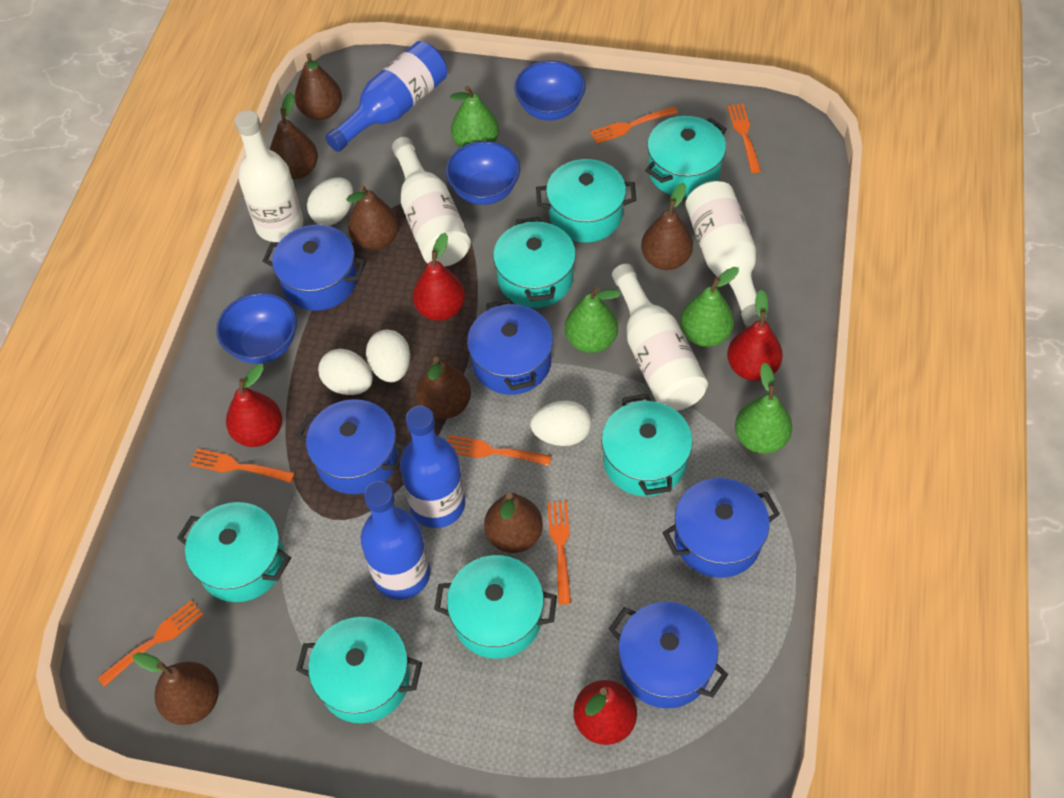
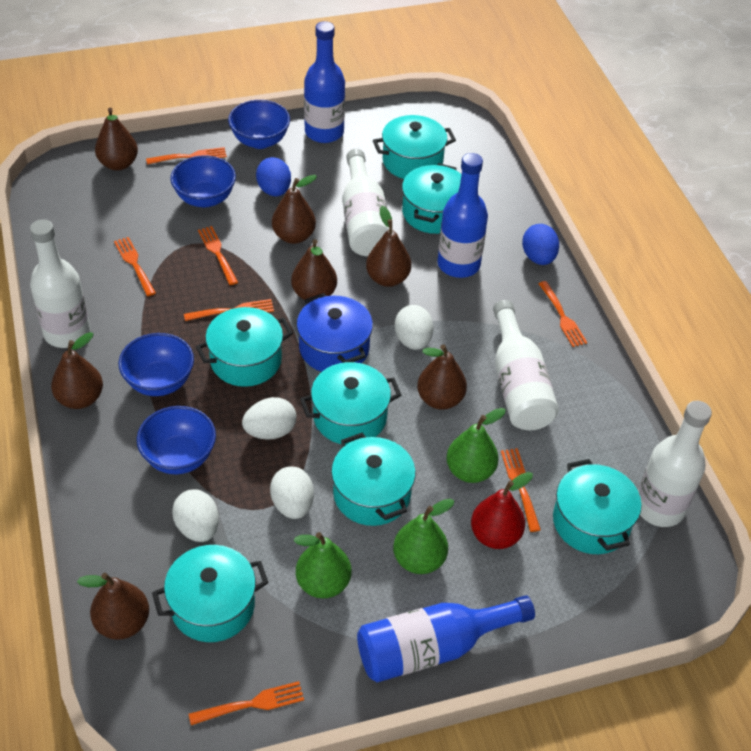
blue bowl: [216,293,297,364] [446,141,520,205] [514,60,586,120] = 3 -> [118,333,194,396] [137,406,216,474] [170,155,236,207] [228,100,290,149] = 4
blue egg: none = 0 -> [256,157,291,196] [522,224,559,265] = 2
blue pot: [263,225,366,311] [297,399,406,494] [467,299,553,395] [609,602,728,709] [663,478,780,578] = 5 -> [296,293,373,372] = 1
green pear: [450,86,499,148] [565,286,621,353] [680,267,739,347] [735,362,792,454] = 4 -> [294,532,351,598] [393,499,455,574] [446,408,506,483] = 3
orange fork: [98,600,203,687] [190,448,295,483] [447,435,552,466] [547,501,571,605] [590,107,678,144] [727,104,761,173] = 6 -> [114,237,156,296] [146,147,227,165] [184,299,274,321] [189,681,304,725] [198,226,238,285] [501,448,541,532] [538,281,588,347] = 7
red pear: [226,364,282,447] [413,233,465,321] [573,680,637,745] [727,290,783,381] = 4 -> [471,472,533,549] = 1

